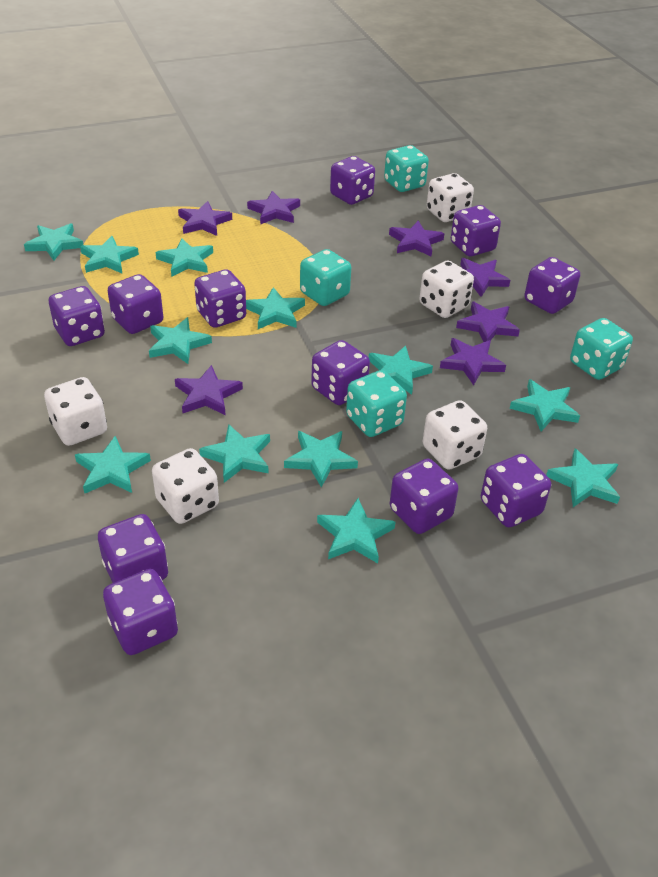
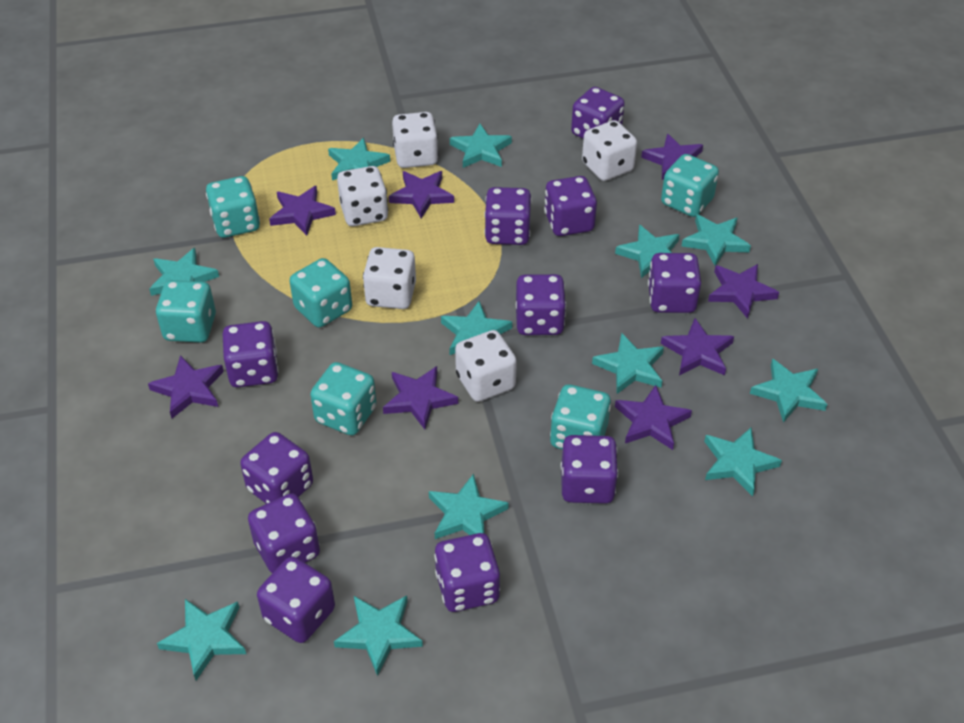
purple star: [175,365,243,416] [178,201,232,236] [247,191,300,225] [389,221,445,257] [440,338,506,385] [456,302,520,342] [460,258,510,297] = 7 -> [148,355,224,418] [269,186,336,236] [383,366,458,429] [389,171,454,218] [615,385,692,450] [641,134,703,180] [661,318,734,376] [708,264,779,319] = 8
turquoise dice: [300,249,351,306] [346,370,407,437] [384,145,429,192] [570,318,633,380] = 4 -> [156,280,216,343] [206,176,260,238] [290,258,352,328] [310,362,376,435] [550,384,611,450] [661,154,719,217] = 6

